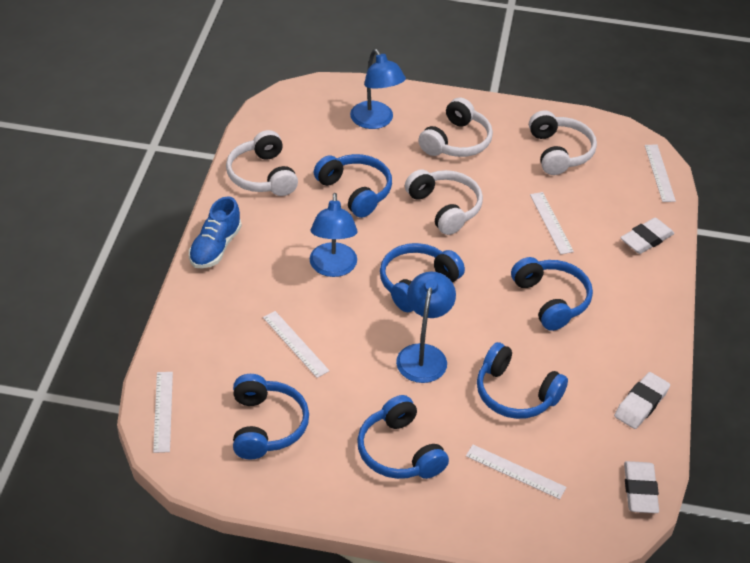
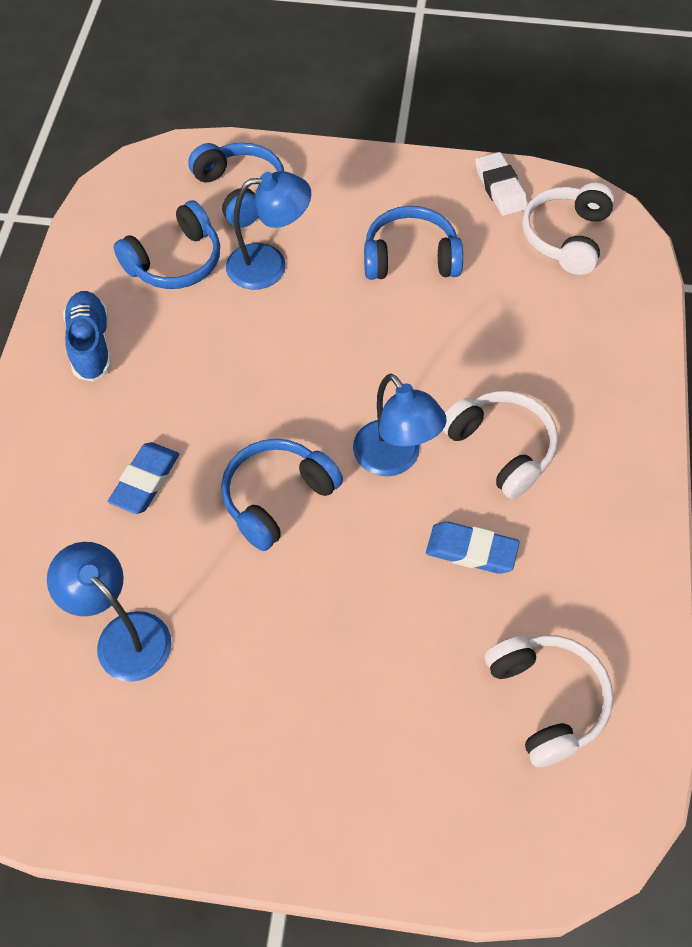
blue eraser: none = 0 -> [108,442,179,514] [426,521,520,574] = 2
blue headphones: [233,374,309,460] [314,154,392,218] [357,395,449,479] [380,243,465,312] [477,342,568,419] [511,257,593,331] = 6 -> [113,200,220,289] [188,143,284,228] [221,439,343,551] [364,206,463,280] = 4
white eraser: [614,372,670,429] [620,218,674,254] [624,461,659,513] = 3 -> [476,152,528,216] = 1
white headphones: [226,130,298,196] [405,169,483,235] [418,98,493,157] [529,110,597,175] = 4 -> [442,391,558,499] [485,635,614,767] [522,183,615,275] = 3
white ruler: [153,372,173,453] [263,311,330,378] [466,445,566,499] [530,192,574,254] [645,145,676,202] = 5 -> none = 0

